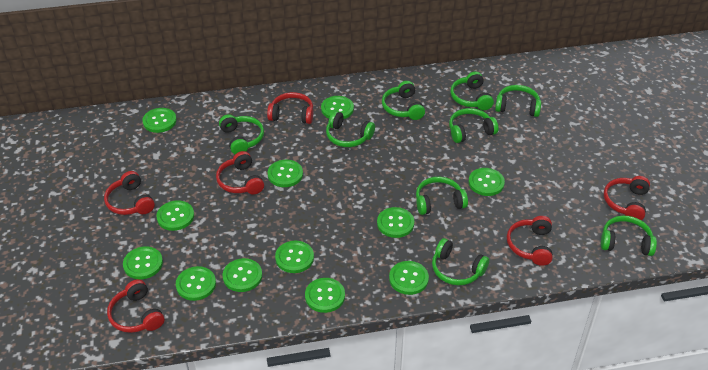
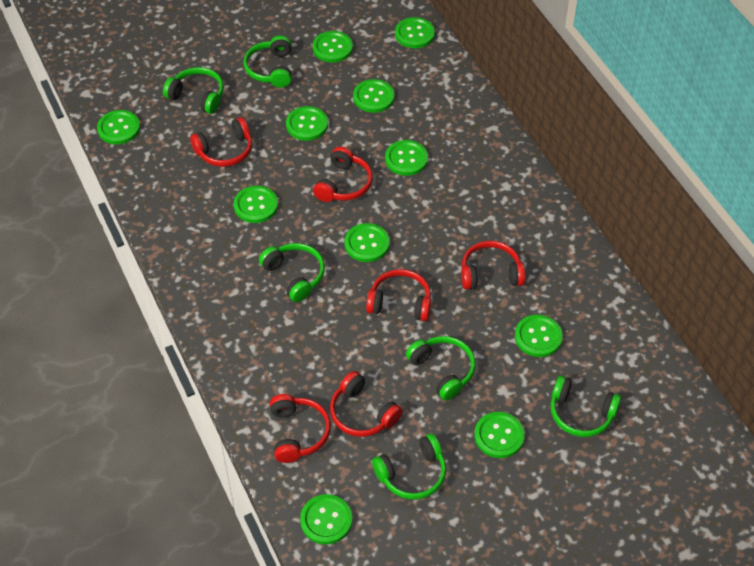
green button: [123,246,163,279] [142,108,177,133] [156,200,194,231] [176,266,216,301] [223,258,262,292] [268,160,303,187] [275,241,314,273] [305,278,345,313] [321,96,354,119] [377,207,414,238] [389,261,429,295] [468,168,505,196] = 12 -> [97,110,140,144] [234,186,278,223] [286,106,328,141] [300,494,352,544] [313,31,353,63] [344,223,390,262] [353,79,395,113] [385,140,428,176] [395,17,435,48] [474,412,525,458] [515,315,563,357] = 11
green headphones: [219,114,264,154] [326,111,375,147] [382,81,425,120] [416,177,468,215] [432,238,489,285] [449,108,498,143] [450,71,494,110] [495,85,541,117] [601,216,657,256] = 9 -> [163,67,224,114] [243,35,292,88] [259,243,325,302] [372,434,446,500] [406,336,475,401] [550,376,621,437] = 6

